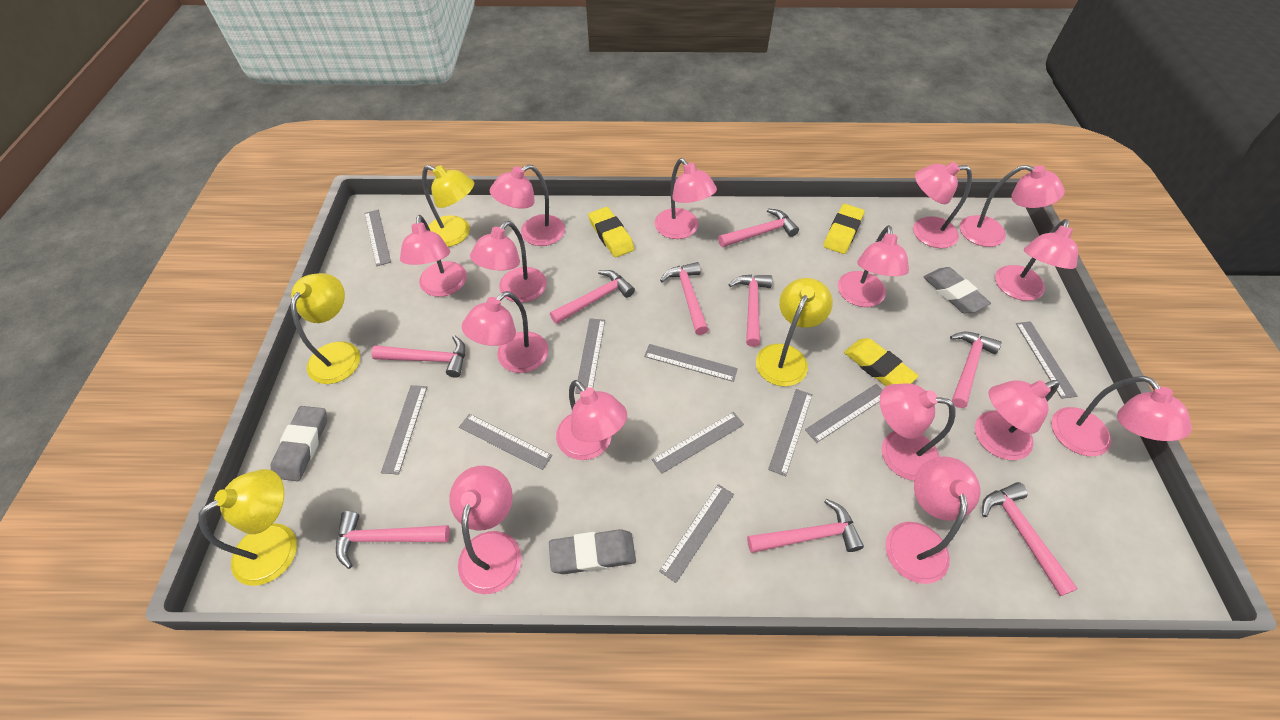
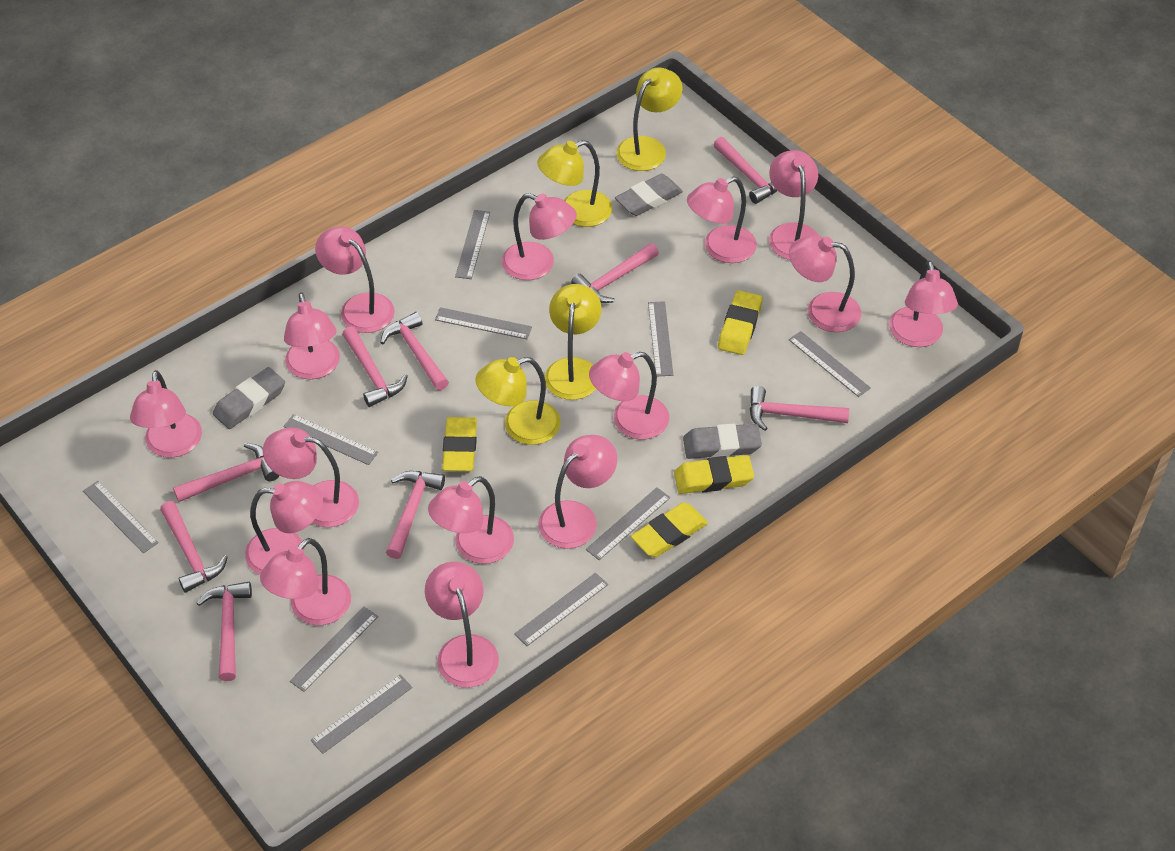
yellow eraser: [588,207,634,257] [823,204,864,254] [844,338,919,386] = 3 -> [442,417,477,471] [631,503,708,557] [674,455,754,494] [718,290,763,355] = 4

